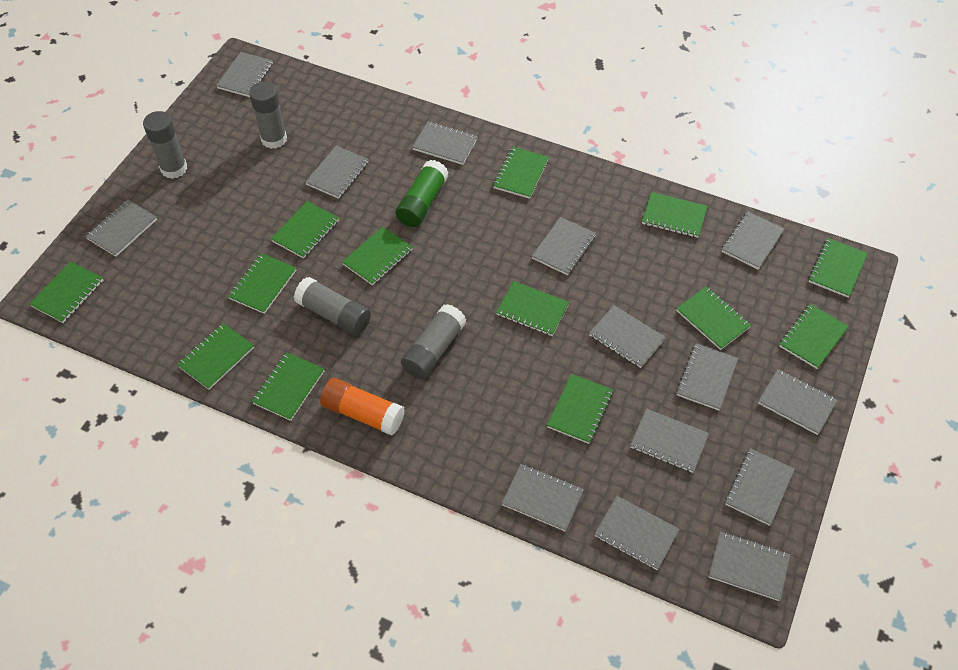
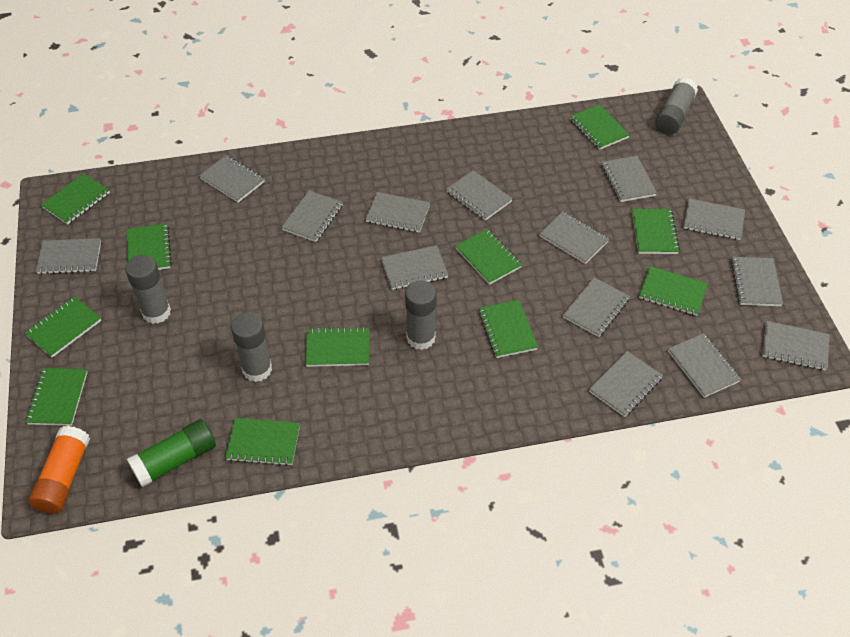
green notebook: [29,261,103,323] [177,323,254,390] [228,253,296,314] [252,352,324,421] [271,201,339,259] [342,226,413,286] [493,147,549,199] [496,281,570,336] [547,374,613,444] [642,192,708,238] [676,286,751,350] [779,304,849,369] [808,238,868,298] = 13 -> [25,296,101,358] [26,368,88,426] [41,174,110,225] [127,223,172,270] [225,418,300,466] [306,327,369,367] [455,229,522,285] [479,300,538,358] [570,104,630,150] [632,209,680,254] [639,266,708,316] = 11

